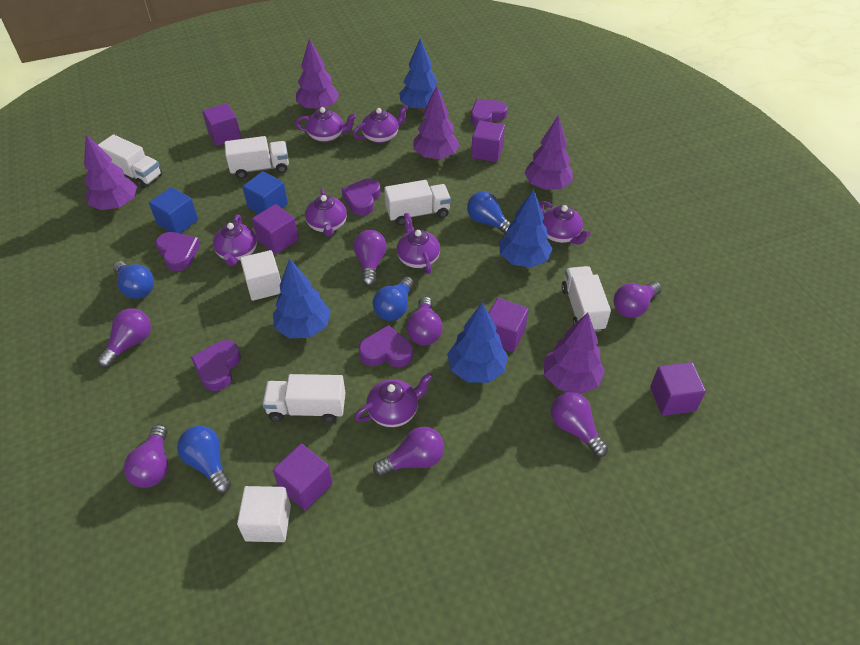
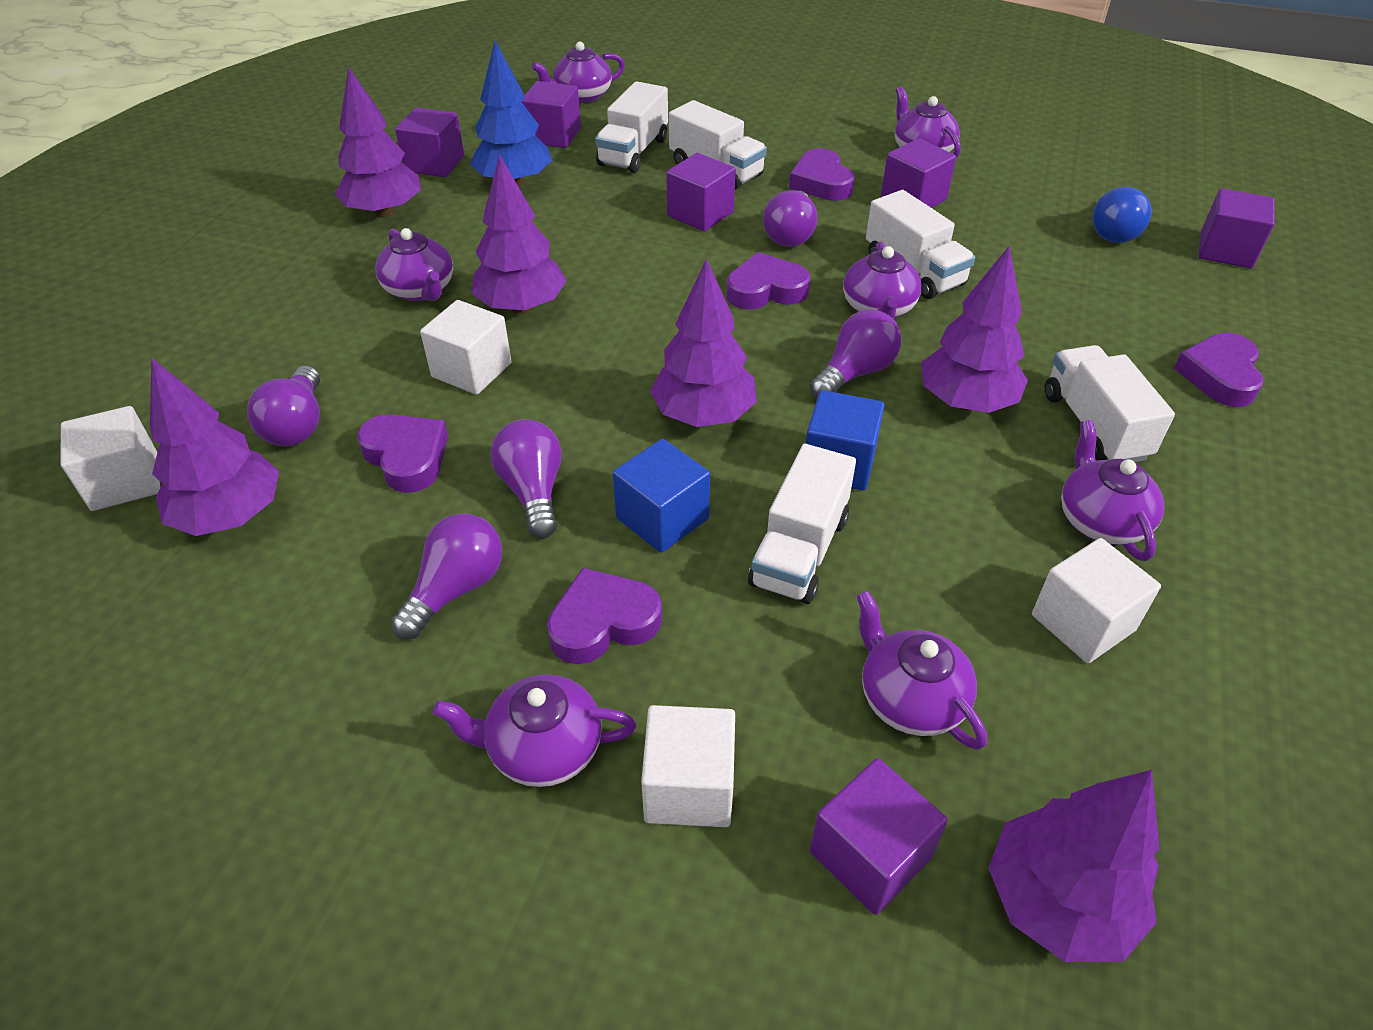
blue light bulb: [113,261,154,299] [177,426,231,493] [372,277,414,321] [467,191,510,235] = 4 -> [1093,187,1151,243] = 1
blue tree: [273,258,331,339] [399,39,443,111] [447,302,508,383] [499,189,553,268] = 4 -> [470,41,552,187] = 1
purple light bulb: [97,308,151,368] [124,424,168,488] [353,230,387,286] [373,427,444,477] [406,296,443,346] [551,392,608,457] [614,281,662,318] = 7 -> [247,365,320,446] [391,514,502,639] [490,419,562,539] [763,190,818,247] [810,309,901,398] = 5
purple tree: [84,135,137,210] [296,38,339,110] [413,85,460,160] [524,115,573,190] [544,312,605,394] = 5 -> [150,358,279,536] [335,67,421,218] [471,154,567,314] [650,258,757,427] [921,246,1028,413] [989,770,1160,962] = 6
white cube: [237,486,291,542] [240,250,281,301] = 2 -> [60,406,160,511] [420,300,512,395] [641,705,735,827] [1032,538,1161,663] = 4

